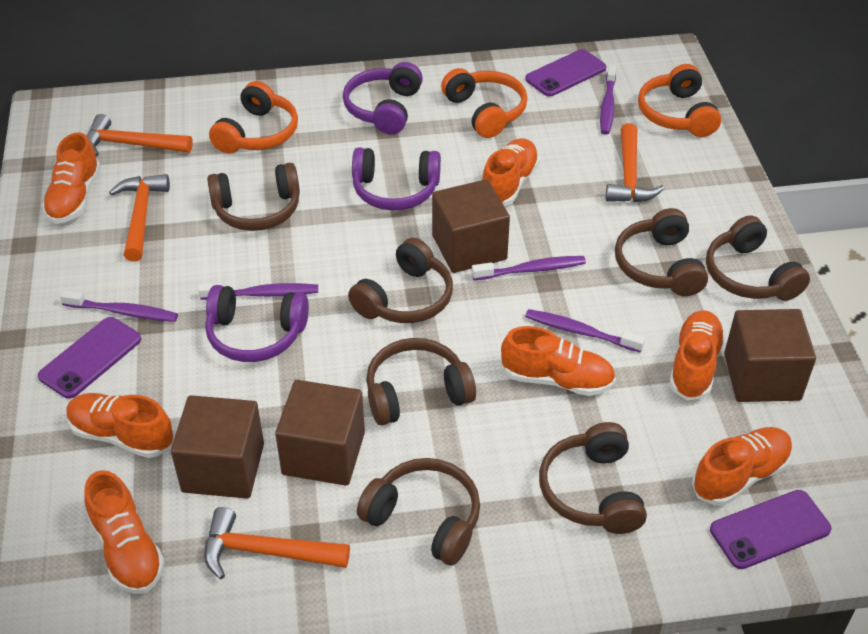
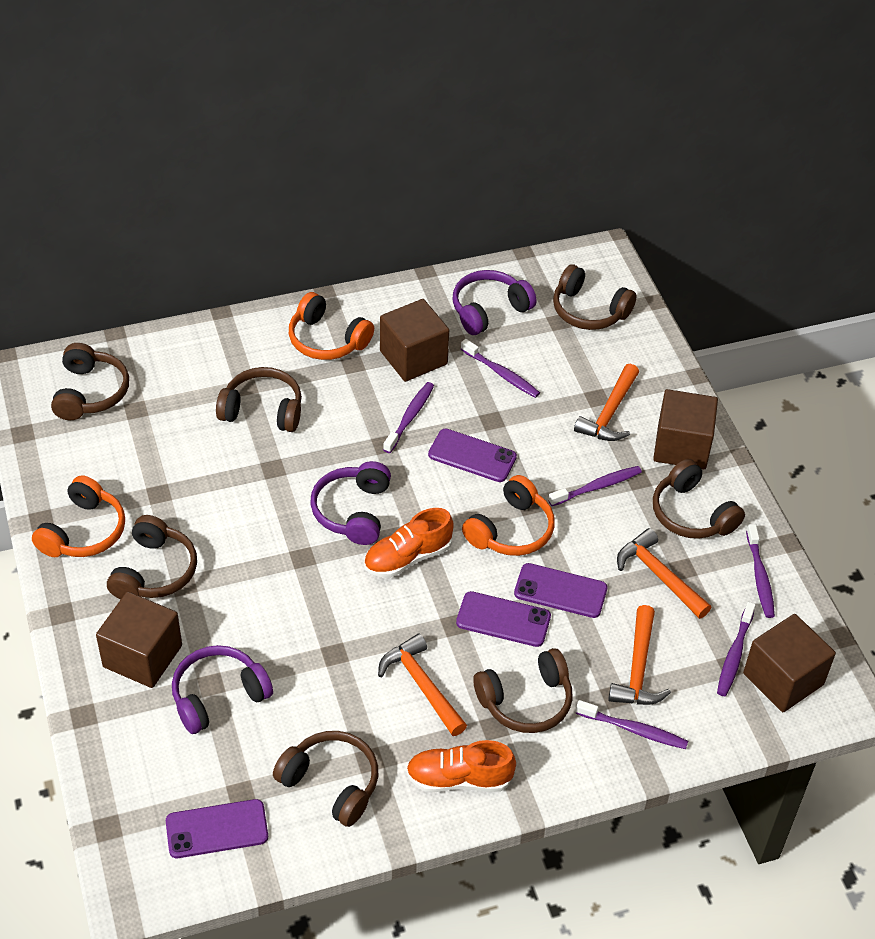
orange shoe: [42,132,101,224] [66,393,173,458] [84,470,165,594] [482,138,540,206] [501,326,616,396] [669,310,725,401] [692,427,792,506] = 7 -> [364,508,454,578] [406,740,516,792] = 2
purple phone: [38,317,141,399] [525,49,606,97] [710,490,832,569] = 3 -> [166,799,268,858] [428,429,517,482] [456,591,551,647] [514,563,607,618] = 4
purple toothbrush: [60,290,178,322] [198,283,318,300] [472,256,586,280] [525,309,645,353] [600,64,616,135] = 5 -> [383,382,434,453] [461,339,540,398] [548,466,642,506] [576,700,688,749] [717,602,756,696] [746,524,775,618] = 6

